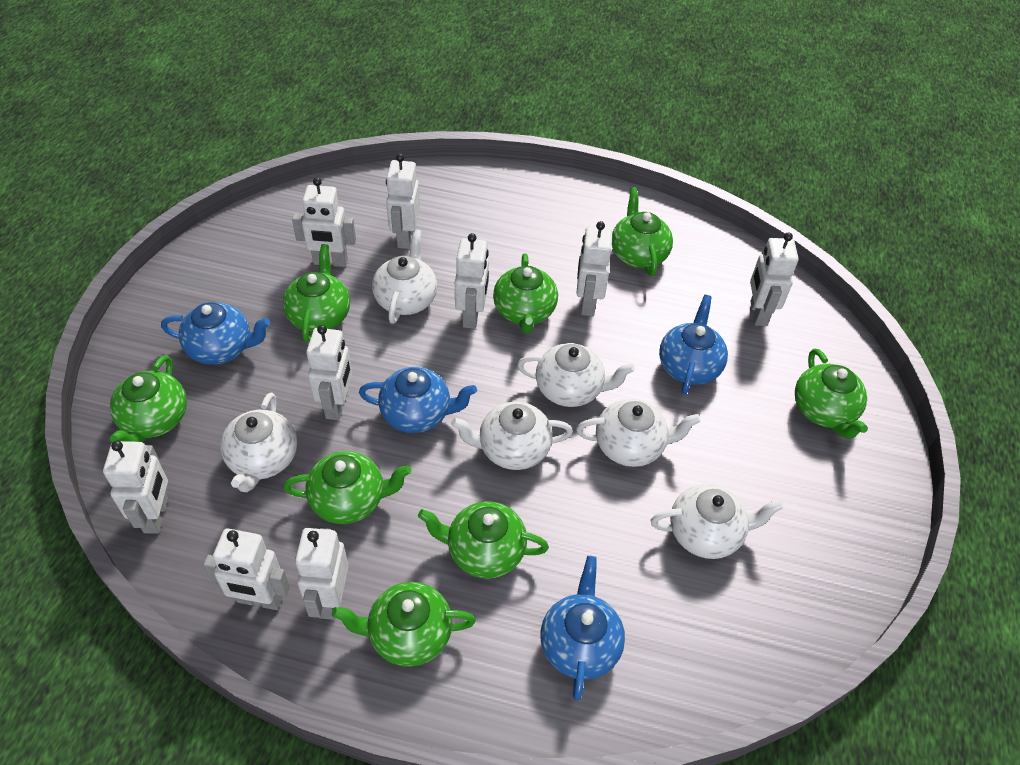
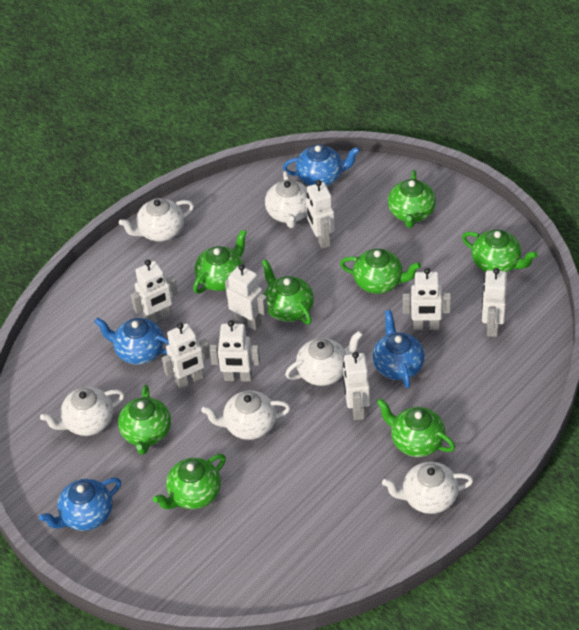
white robot: [103,441,168,534] [203,528,290,610] [292,177,356,267] [295,528,348,620] [306,325,352,420] [386,153,420,249] [455,233,489,329] [576,221,612,316] [750,232,799,326] = 9 -> [131,259,178,323] [162,322,210,388] [209,320,260,381] [225,264,268,330] [306,180,335,249] [343,352,370,420] [403,268,451,330] [482,268,507,337] = 8

